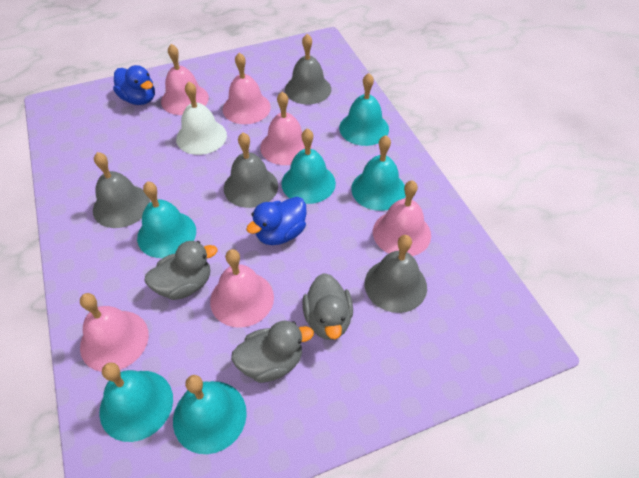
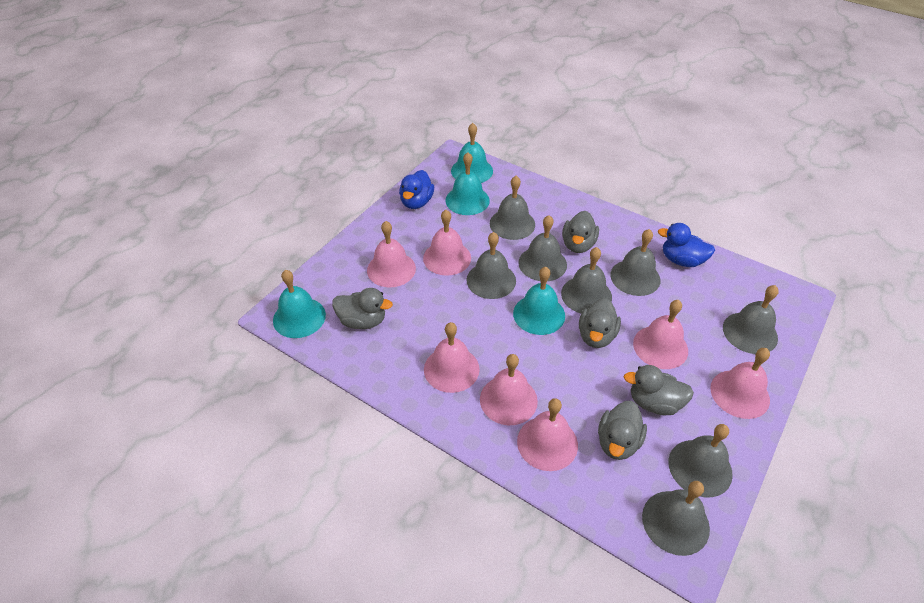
grey bell: [93,152,150,228] [224,133,278,208] [285,34,331,104] [364,235,427,313] = 4 -> [466,232,516,299] [490,176,535,240] [518,215,567,281] [561,247,612,313] [610,229,660,296] [642,481,710,556] [668,424,733,498] [723,285,779,354] = 8
grey duck: [144,241,217,300] [231,321,314,383] [302,273,353,340] = 3 -> [332,288,393,329] [562,211,599,253] [579,298,621,348] [598,401,647,460] [624,365,694,415] = 5
pink bell: [80,293,149,372] [161,44,209,115] [210,249,274,328] [223,53,271,124] [260,92,305,165] [373,180,431,256] = 6 -> [367,221,416,287] [423,210,471,276] [424,322,480,393] [480,354,538,425] [517,398,578,471] [633,300,688,369] [710,348,770,419] = 7
turquoise bell: [99,362,173,442] [137,181,196,258] [173,375,247,454] [281,129,336,204] [339,73,389,146] [351,135,406,211] = 6 -> [273,270,326,338] [446,152,490,215] [451,123,493,183] [513,267,565,335] = 4
white bell: [176,82,227,155] = 1 -> none = 0

